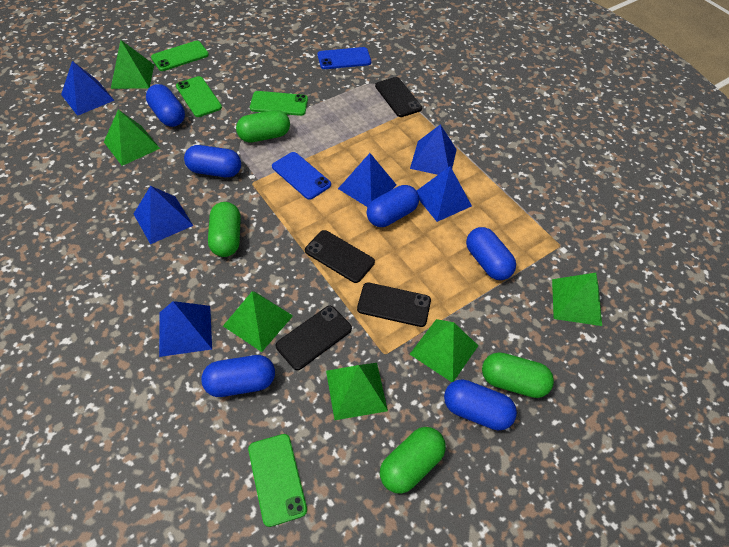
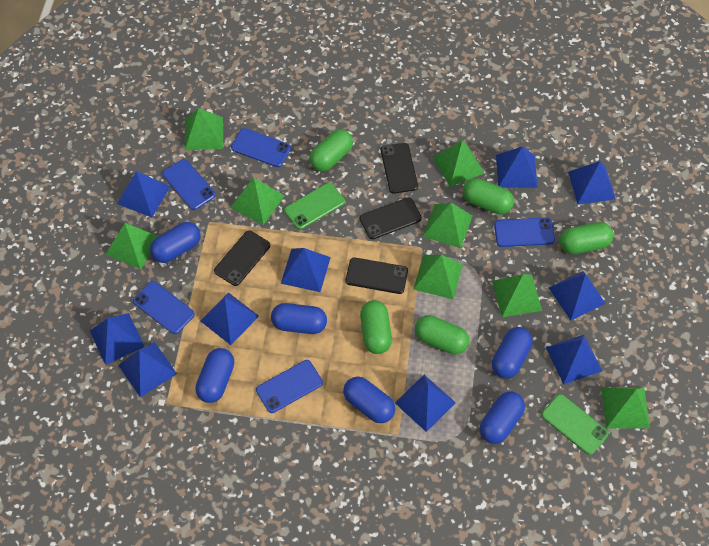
blue phone: [272,152,331,200] [318,47,371,69] = 2 -> [133,281,195,334] [162,159,216,210] [231,128,291,167] [256,360,323,413] [494,217,555,247] = 5
blue pyramid: [61,61,115,116] [134,186,193,244] [159,301,212,357] [338,153,396,207] [410,124,457,175] [417,166,472,222] = 6 -> [90,313,145,365] [117,171,171,217] [118,342,177,397] [201,292,259,345] [281,248,331,292] [395,375,456,432] [496,146,538,188] [546,335,602,385] [549,271,606,320] [568,161,616,204] = 10
green capsule: [208,202,241,257] [236,110,290,143] [380,427,446,494] [482,352,554,398] = 4 -> [310,129,353,171] [360,300,392,354] [415,315,469,354] [463,178,514,214] [560,222,613,254] = 5
green phone: [151,41,209,71] [176,76,222,117] [248,434,307,527] [250,91,308,116] = 4 -> [284,183,345,229] [541,394,609,455] = 2
green pyramid: [104,109,160,166] [111,40,154,89] [223,291,293,352] [326,363,388,420] [410,319,478,382] [552,273,602,326] = 6 -> [106,223,159,269] [185,108,223,151] [230,178,284,225] [414,255,463,299] [423,203,472,248] [433,140,484,187] [492,274,542,317] [601,387,650,429] = 8

